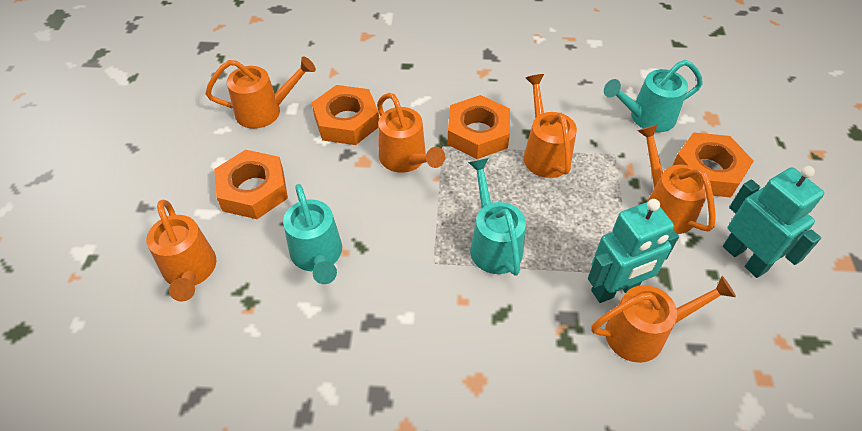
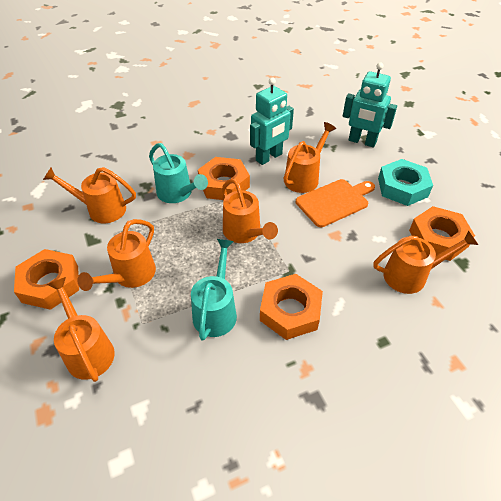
orange cutting board: none = 0 -> [296,179,375,227] = 1
turquoise nut: none = 0 -> [378,159,433,206] = 1
turquoise watering can: [283,184,342,284] [468,158,526,276] [604,60,703,132] = 3 -> [149,143,208,203] [191,239,237,341] = 2

